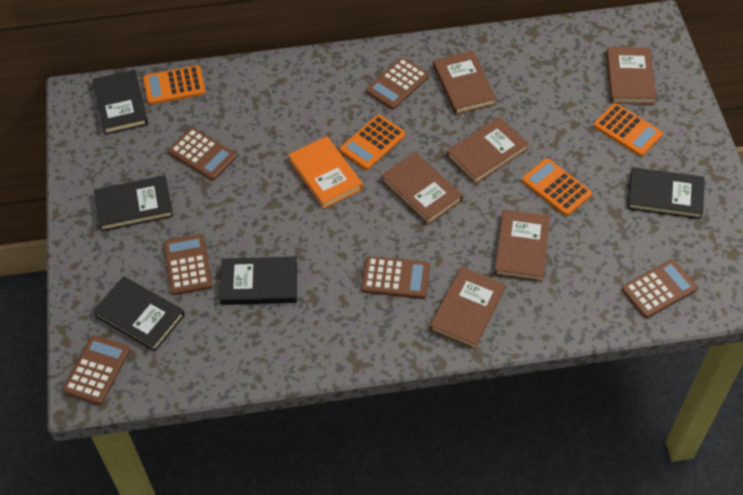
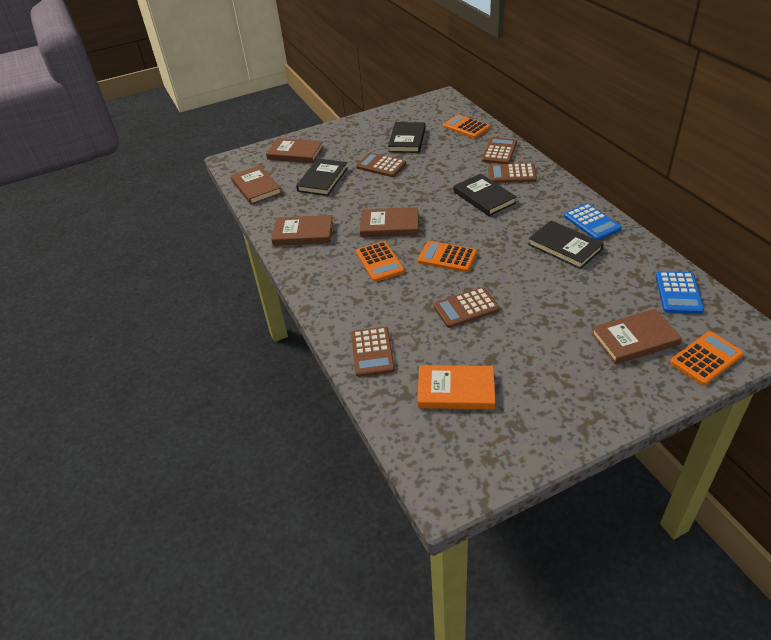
black book: [92,70,148,135] [93,276,185,352] [94,175,173,232] [220,257,297,305] [628,167,704,219] = 5 -> [296,158,348,196] [388,122,426,153] [454,174,517,216] [528,220,604,269] = 4
blue calculator: none = 0 -> [564,203,622,240] [656,271,704,314] = 2
brown book: [381,152,463,225] [430,267,506,349] [433,51,497,115] [446,117,529,184] [494,209,550,282] [606,47,656,104] = 6 -> [231,165,282,205] [266,138,323,163] [271,215,333,246] [360,207,418,237] [591,309,682,364] = 5
brown calculator: [62,335,130,405] [164,234,212,295] [168,128,237,180] [361,256,430,299] [366,58,429,110] [622,259,697,318] = 6 -> [351,327,395,377] [356,153,406,177] [433,287,500,328] [482,137,517,164] [488,163,537,183] = 5

